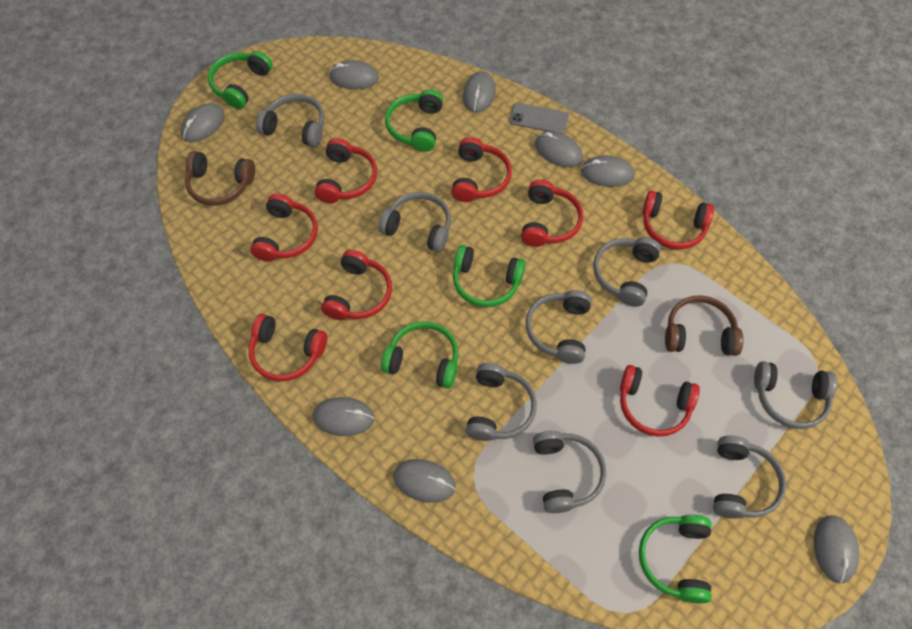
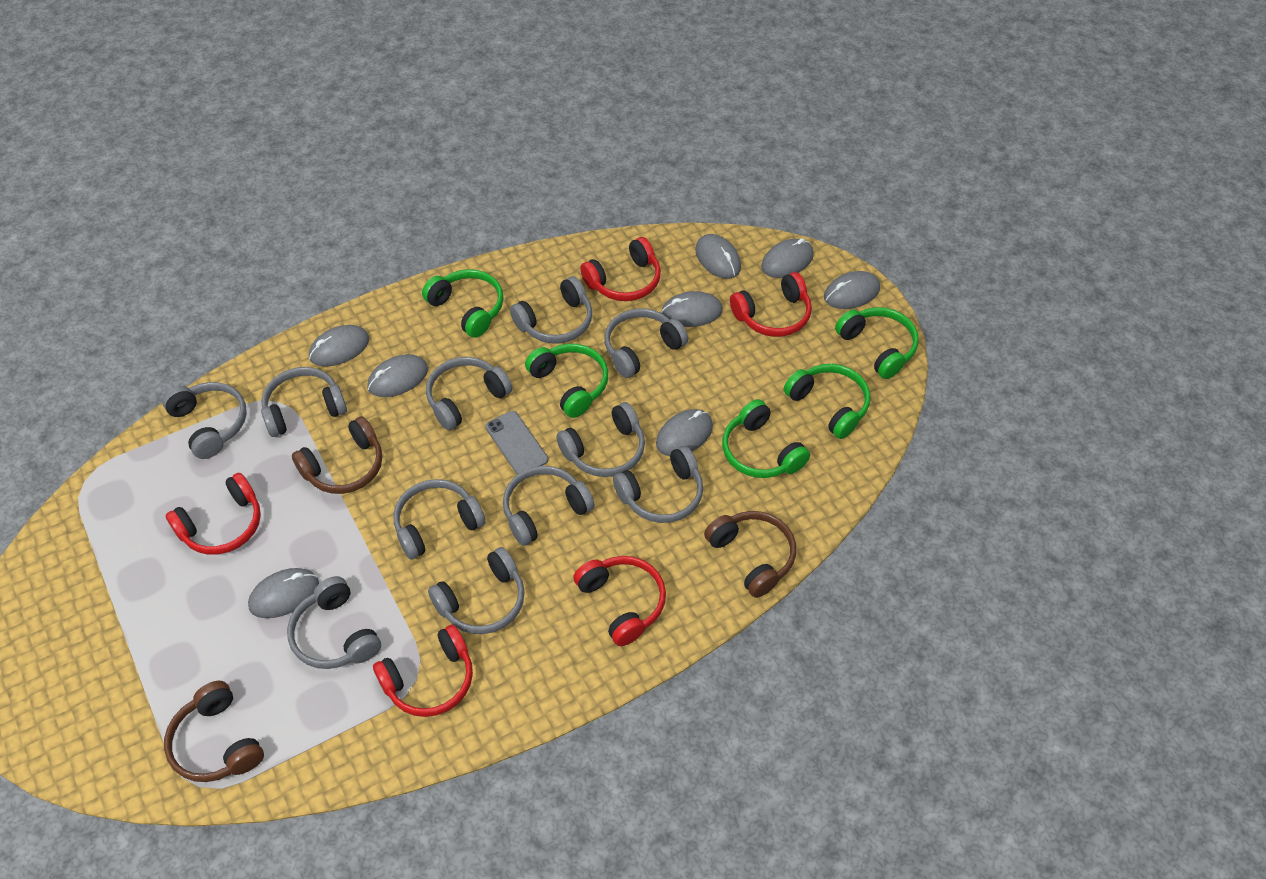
brown headphones: [185,151,255,206] [665,295,743,356] = 2 -> [164,681,264,782] [292,416,382,494] [704,511,796,598] = 3
grey headphones: [256,94,324,147] [379,192,451,252] [466,363,537,441] [526,290,591,364] [533,431,606,513] [593,237,661,307] [713,436,786,518] [754,361,837,429] = 8 -> [162,382,247,459] [261,367,347,437] [287,576,381,669] [393,479,485,560] [426,357,512,430] [428,547,525,634] [503,466,595,546] [510,276,592,344] [557,402,645,477] [604,308,688,378] [613,446,703,523] = 11
red headphones: [249,314,327,381] [250,193,318,261] [315,138,377,203] [321,250,392,320] [451,137,512,202] [521,180,583,247] [620,365,700,437] [643,190,714,249] = 8 -> [165,473,261,555] [373,625,473,717] [573,556,666,646] [580,237,661,301] [730,272,812,337] = 5

